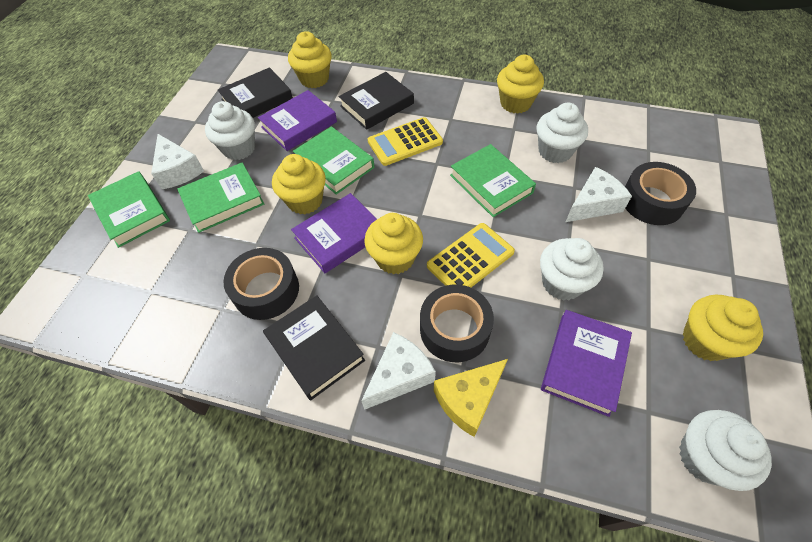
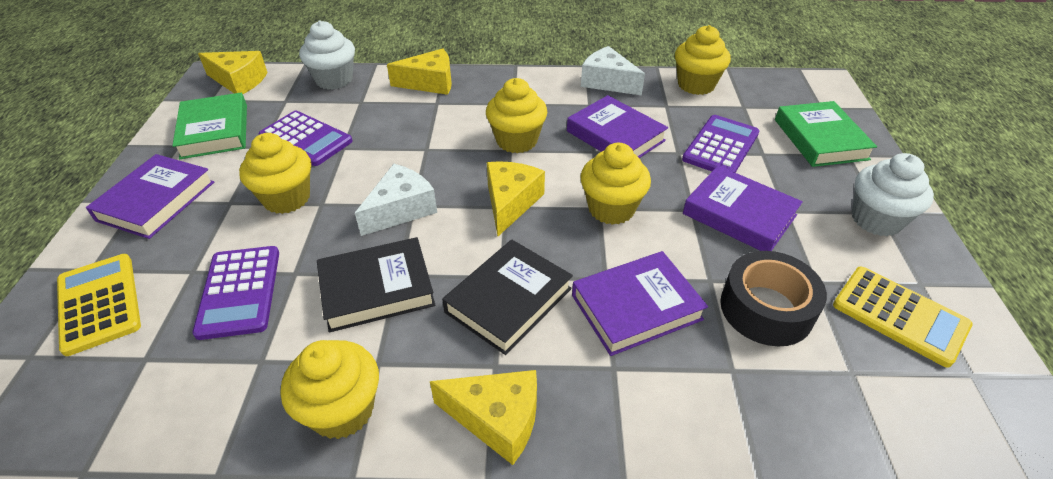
black book: [218,67,293,118] [263,295,365,400] [338,72,414,130] = 3 -> [317,237,435,332] [442,240,573,355] = 2
black tape: [223,248,299,320] [420,285,494,362] [625,162,696,225] = 3 -> [720,251,827,347] = 1
green book: [88,171,170,248] [177,162,264,233] [293,126,375,195] [450,144,536,217] = 4 -> [172,93,247,159] [775,101,877,167] = 2
purple book: [258,90,337,151] [291,193,377,273] [541,310,632,417] = 3 -> [86,154,214,239] [567,95,668,158] [572,251,708,356] [683,166,803,251] = 4
purple calculator: none = 0 -> [192,246,279,340] [258,111,353,166] [682,115,759,173] = 3
white cheese: [151,134,204,189] [361,332,436,410] [566,167,632,222] = 3 -> [355,164,437,236] [581,46,645,95] = 2
white cupcake: [205,101,255,160] [536,103,588,163] [540,238,604,301] [679,410,772,491] = 4 -> [299,21,355,90] [852,153,934,236] = 2
yellow cheese: [434,359,508,437] = 1 -> [198,51,268,94] [387,48,452,95] [430,370,537,465] [487,161,545,236] = 4

